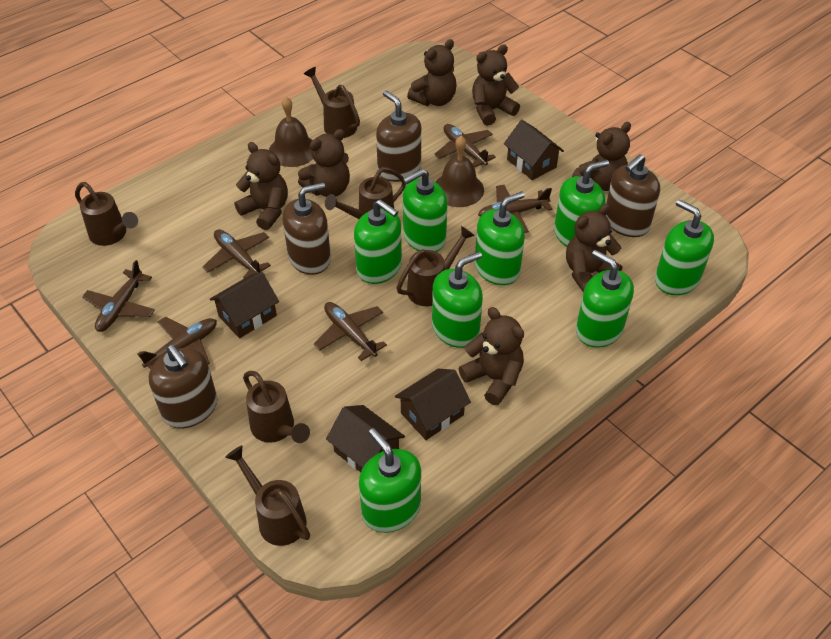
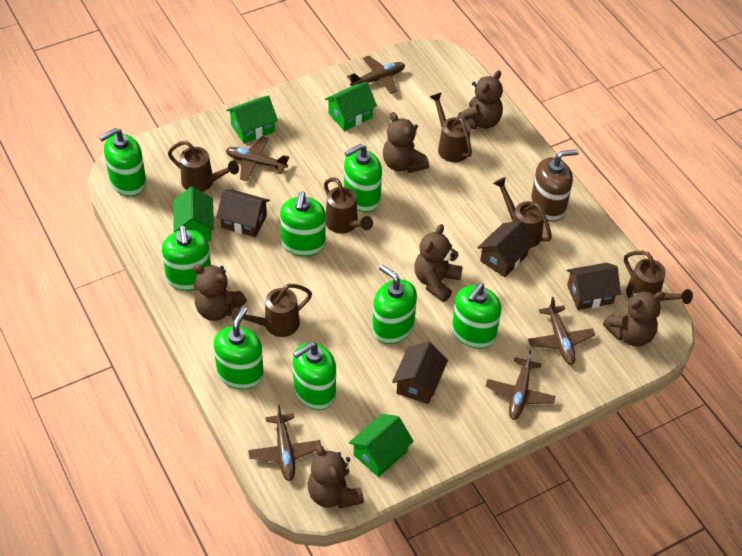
brown bell: [269,97,313,167] [436,136,484,207] = 2 -> none = 0
brown plane: [82,260,155,332] [137,317,217,369] [203,229,271,278] [314,302,387,361] [435,124,496,168] [478,185,552,233] = 6 -> [226,136,290,181] [248,405,321,481] [347,56,405,94] [486,350,555,420] [528,297,595,365] = 5
brown soap dispenser: [149,345,217,428] [283,182,331,275] [376,90,421,182] [606,154,660,237] = 4 -> [530,149,579,222] = 1
brown teddy bear: [234,142,288,230] [298,129,350,197] [407,39,456,106] [459,307,524,405] [472,44,520,126] [566,204,622,292] [572,122,631,191] = 7 -> [193,264,247,321] [308,444,364,509] [383,112,429,173] [415,224,463,302] [457,70,503,130] [603,291,665,346] = 6
green house: none = 0 -> [173,187,214,241] [226,95,278,143] [325,82,377,131] [349,414,414,477] = 4

